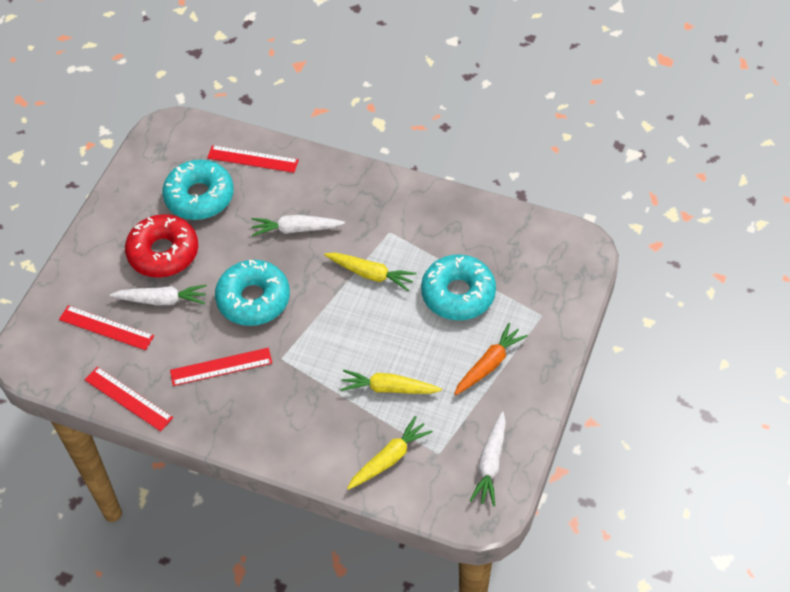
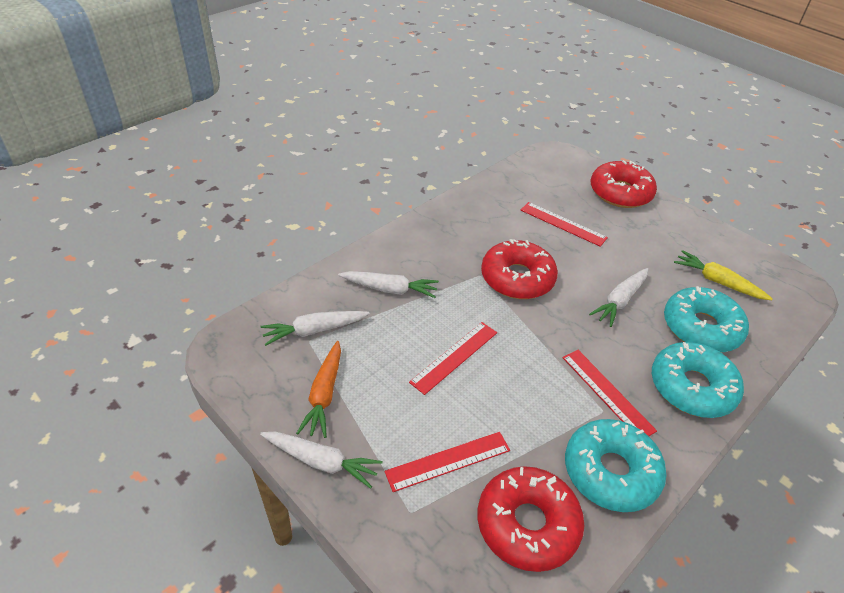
red donut: [125,214,198,278] = 1 -> [477,466,585,572] [481,239,558,299] [591,160,657,208] = 3
white carrot: [110,285,207,305] [252,215,345,237] [469,411,506,506] = 3 -> [260,311,370,346] [260,432,383,489] [338,271,439,298] [589,268,648,327] = 4
yellow carrot: [324,253,416,291] [340,370,442,394] [347,416,433,490] = 3 -> [674,250,773,300] = 1

